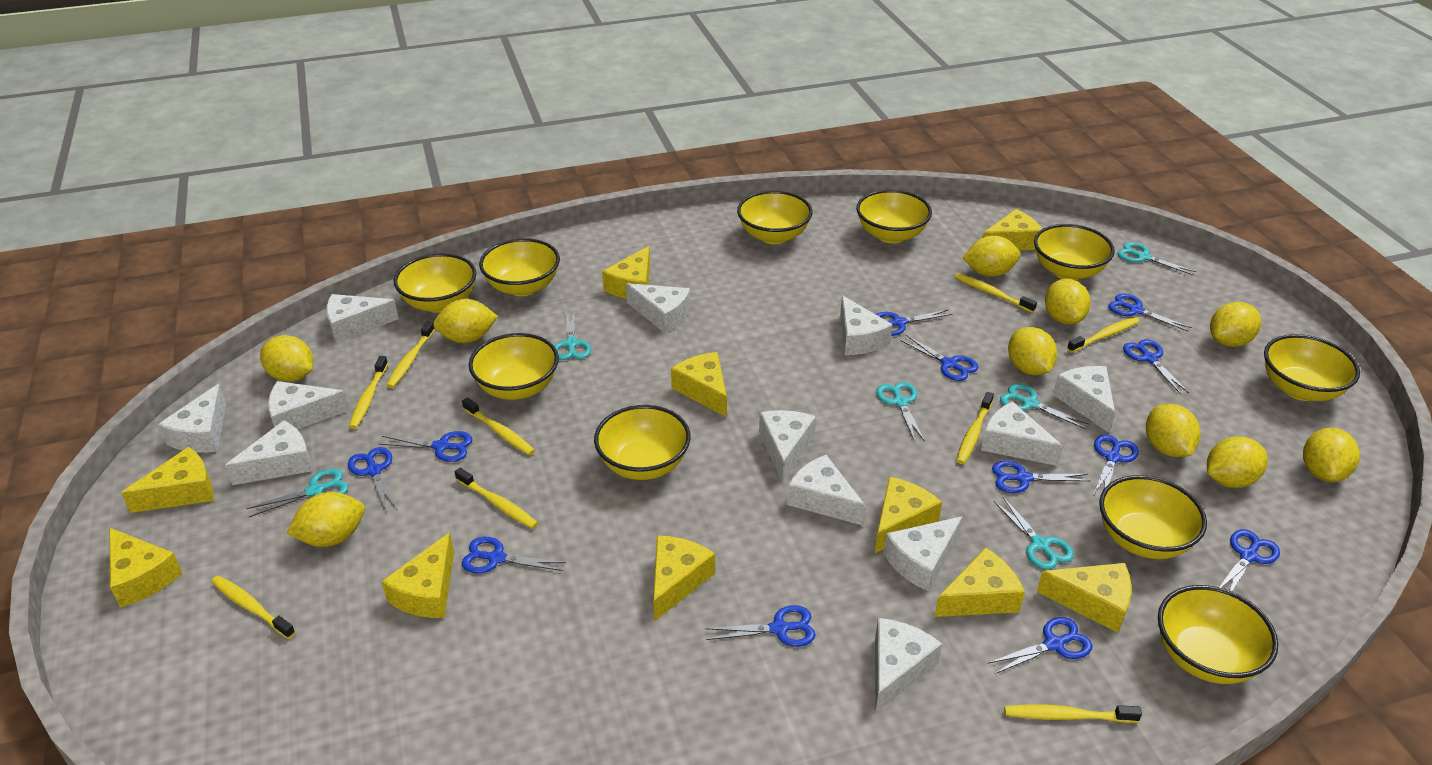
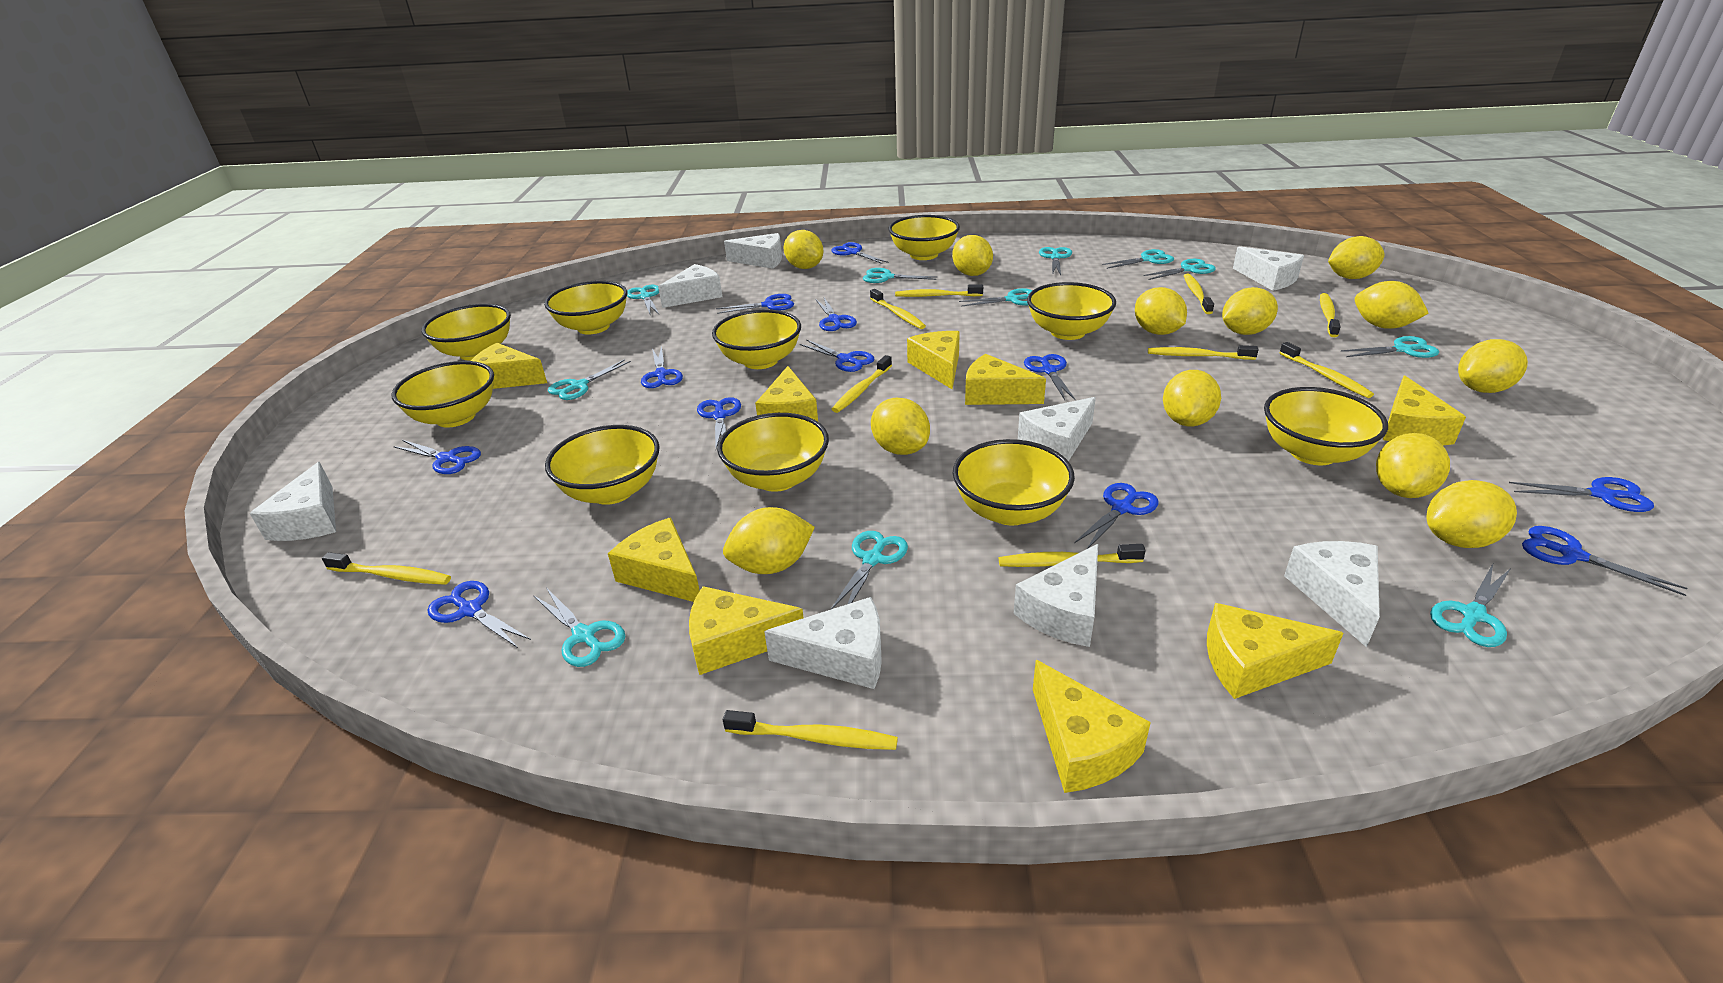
turquoise scissors: [246,468,348,517] [554,308,591,360] [876,382,925,442] [993,497,1074,570] [1000,384,1090,429] [1118,242,1197,275] = 6 -> [533,587,625,667] [548,359,631,400] [627,285,659,314] [830,531,908,610] [863,268,937,283] [959,288,1032,306] [1039,247,1072,275] [1102,249,1174,269] [1143,259,1216,280] [1341,336,1439,358] [1430,564,1511,647] = 11
white cheese: [158,384,226,453] [225,420,312,485] [268,381,349,430] [326,294,399,343] [626,283,690,333] [759,410,816,482] [787,455,866,526] [840,295,893,355] [875,618,942,713] [883,516,963,592] [981,401,1062,466] [1053,366,1115,433] = 12 -> [250,462,336,541] [658,264,723,308] [724,233,782,269] [764,597,882,689] [1014,544,1098,647] [1018,397,1096,462] [1233,246,1304,291] [1284,541,1380,647] = 8
yellow cheese: [109,527,182,608] [121,447,214,513] [381,532,454,618] [602,246,650,299] [653,535,715,622] [671,352,727,417] [875,477,942,553] [934,547,1025,617] [982,209,1042,250] [1037,563,1131,633] = 10 -> [471,343,547,389] [608,517,700,602] [689,586,804,675] [755,366,818,422] [907,331,960,389] [965,354,1046,405] [1033,660,1151,793] [1207,603,1343,699] [1383,375,1466,445] = 9
yellow lemon: [260,335,313,382] [287,492,365,547] [433,299,498,343] [963,235,1021,277] [1008,327,1057,375] [1045,279,1091,325] [1146,404,1201,457] [1207,436,1268,488] [1210,302,1261,347] [1303,427,1360,482] = 10 -> [723,507,815,574] [784,230,823,269] [871,398,930,455] [952,235,993,276] [1135,287,1187,335] [1163,370,1221,427] [1222,287,1278,335] [1328,236,1385,279] [1355,281,1429,329] [1376,433,1450,498] [1426,480,1517,548] [1458,339,1528,393] = 12
yellow toothbrush: [211,575,295,639] [349,356,388,429] [386,321,435,388] [455,467,538,529] [462,397,535,455] [955,273,1037,313] [956,392,994,464] [1004,704,1142,723] [1067,317,1139,353] = 9 -> [322,552,451,585] [723,710,898,750] [832,355,892,413] [870,289,926,329] [895,284,983,297] [999,544,1146,567] [1148,345,1259,360] [1184,274,1214,314] [1279,342,1374,398] [1320,293,1340,337] = 10

